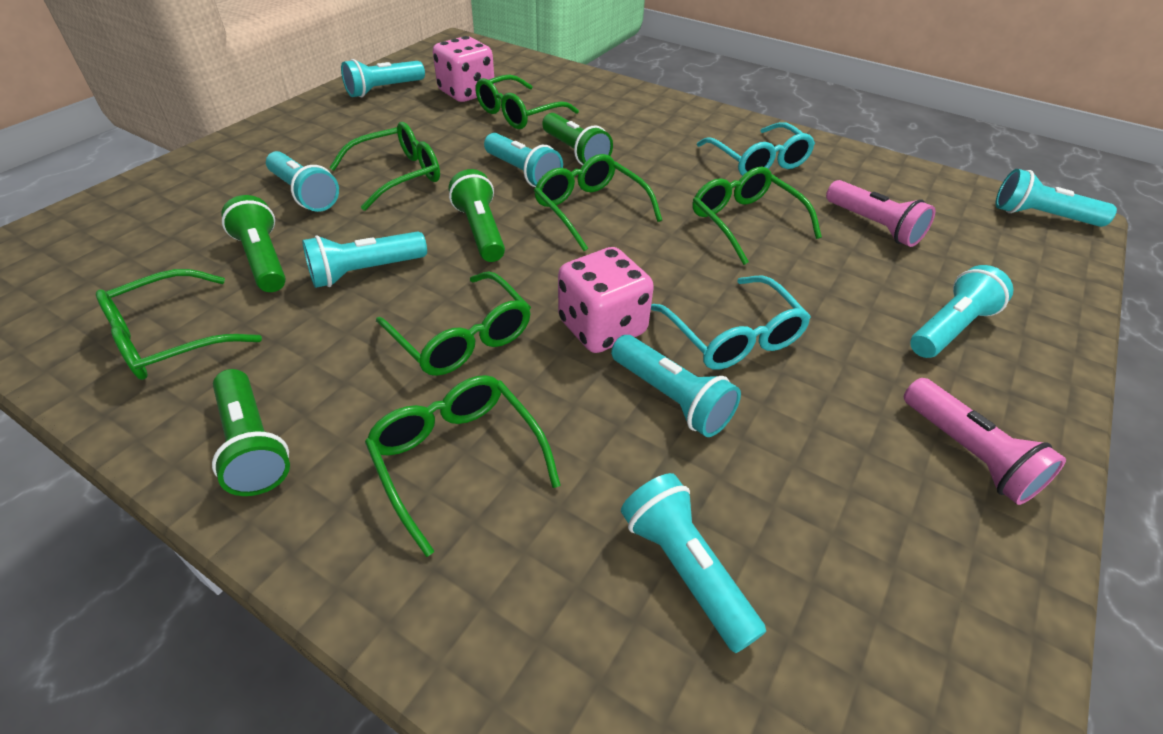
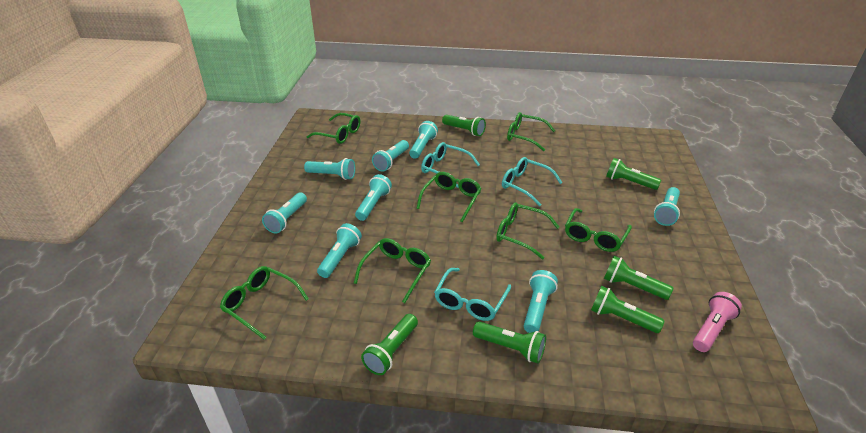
green flashlight: [212,369,290,496] [221,195,286,292] [449,169,505,262] [542,113,613,165] = 4 -> [361,314,418,375] [442,115,486,136] [473,321,546,363] [591,286,664,333] [604,256,673,300] [606,158,661,190] = 6
pink dice: [433,36,495,102] [558,247,654,353] = 2 -> none = 0
pink flashlight: [826,180,935,247] [904,378,1066,505] = 2 -> [693,292,742,352] = 1
turquoise glasses: [651,276,811,370] [697,122,815,176] = 2 -> [421,142,480,188] [434,268,511,321] [502,157,562,206] = 3

